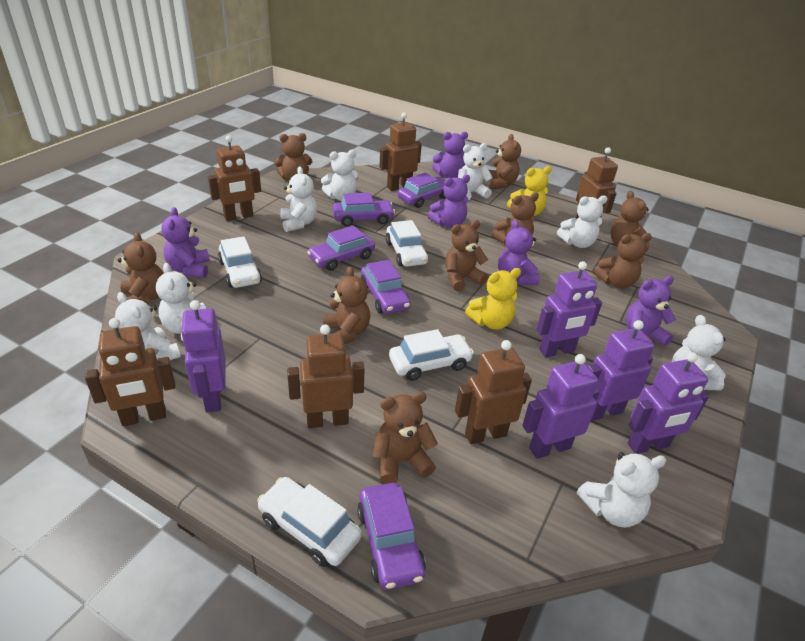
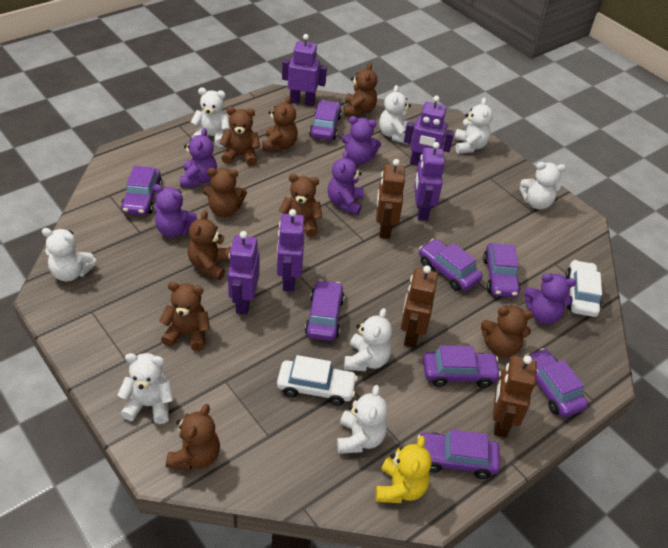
brown robot: [85,318,176,426] [208,135,261,221] [287,324,365,428] [379,112,422,191] [455,340,532,444] [576,147,618,218] = 6 -> [376,159,405,239] [401,266,438,348] [493,355,537,438] = 3
purple car: [307,225,375,271] [333,193,395,227] [357,483,426,590] [361,260,411,314] [398,173,446,208] = 5 -> [121,166,162,215] [305,280,345,341] [309,100,342,140] [418,429,500,479] [419,239,483,291] [423,345,501,388] [483,243,521,297] [524,348,588,417] = 8
white car: [218,236,262,288] [257,477,362,567] [386,220,428,267] [389,329,474,381] = 4 -> [277,355,358,406] [565,260,602,317] = 2
yellow teddy bear: [465,268,521,330] [507,166,552,216] = 2 -> [376,436,432,503] = 1

